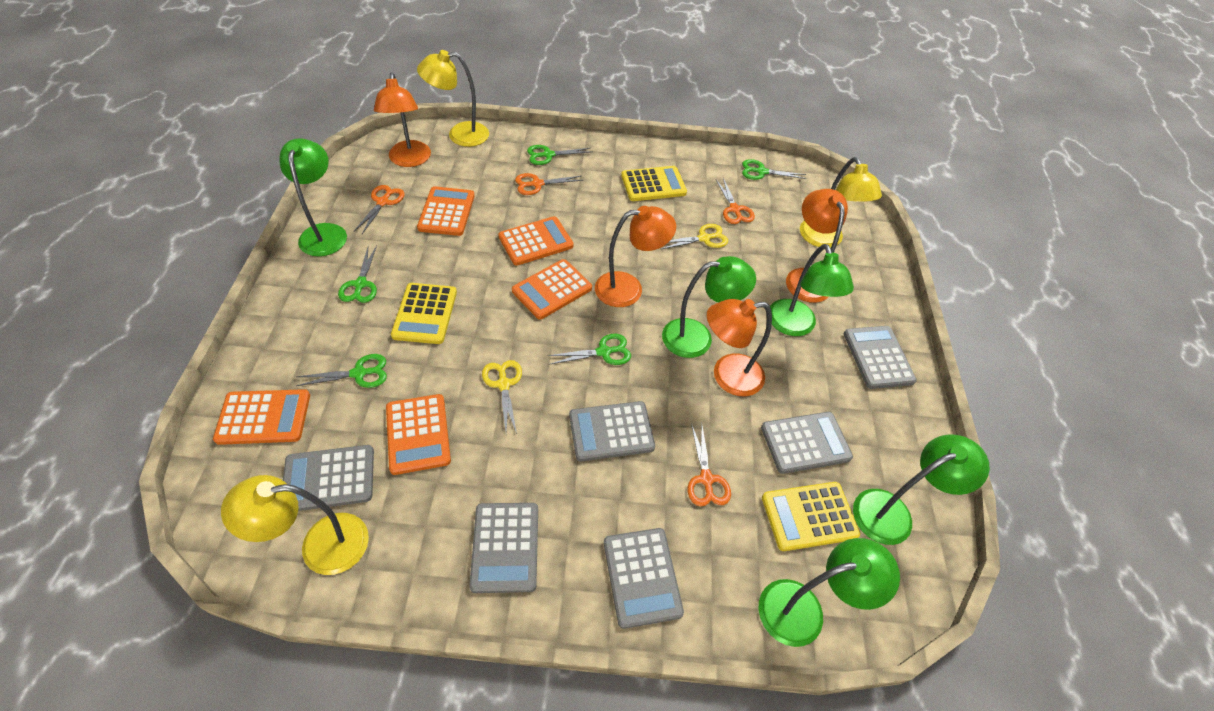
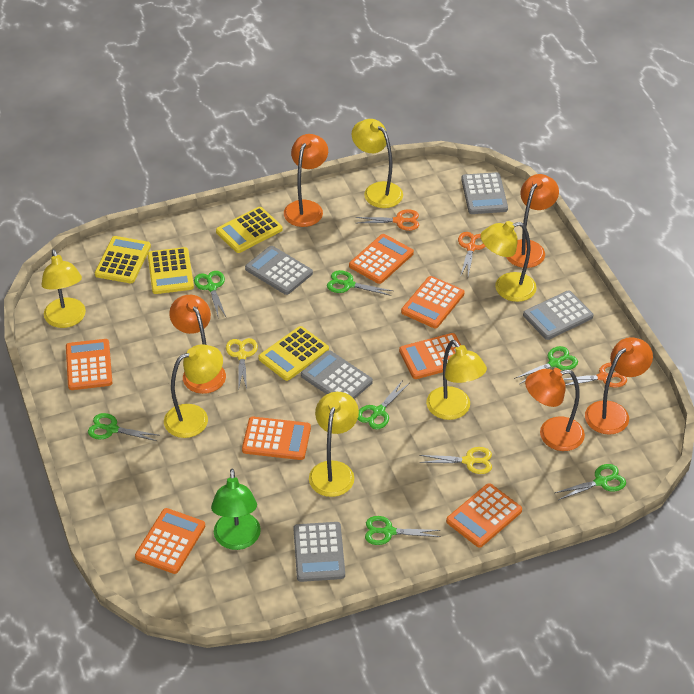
green lamp: [280,138,347,256] [662,256,756,358] [758,538,900,647] [770,244,854,336] [853,434,990,545] = 5 -> [211,469,261,550] = 1
green scissors: [296,354,387,388] [338,245,377,303] [527,145,590,165] [547,334,631,365] [742,159,807,180] = 5 -> [88,413,158,441] [194,271,226,319] [327,270,393,296] [358,380,410,429] [365,516,441,545] [514,346,578,384] [555,464,626,500] = 7
grey calculator: [283,445,374,511] [469,503,538,593] [569,401,655,461] [604,528,684,629] [761,412,853,474] [844,326,917,389] = 6 -> [245,246,313,295] [293,522,345,582] [301,350,373,399] [461,172,508,214] [523,291,593,340] = 5
orange calculator: [213,389,310,445] [386,394,451,475] [417,186,475,236] [498,216,573,266] [512,259,592,320] = 5 -> [66,339,112,390] [135,508,205,574] [242,417,311,460] [349,234,414,284] [399,333,461,379] [401,276,464,328] [446,483,522,548] = 7
orange lamp: [374,72,431,167] [595,206,676,307] [707,299,772,396] [786,189,848,303] = 4 -> [169,295,226,394] [284,134,328,227] [506,174,559,268] [525,368,585,451] [585,337,653,435] = 5
orange scissors: [354,185,405,234] [515,173,583,195] [688,423,731,506] [716,178,755,224] = 4 -> [356,209,419,231] [458,232,486,277] [563,363,627,387] = 3
yellow calculator: [391,283,457,344] [621,166,687,201] [762,482,860,551] = 3 -> [95,236,151,283] [148,247,194,294] [216,207,282,253] [258,326,329,381] = 4
yellow lamp: [221,475,369,575] [417,50,489,147] [800,157,882,248] = 3 -> [41,249,86,328] [164,344,223,438] [309,392,359,497] [352,119,403,208] [426,340,487,420] [481,221,537,302] = 6

